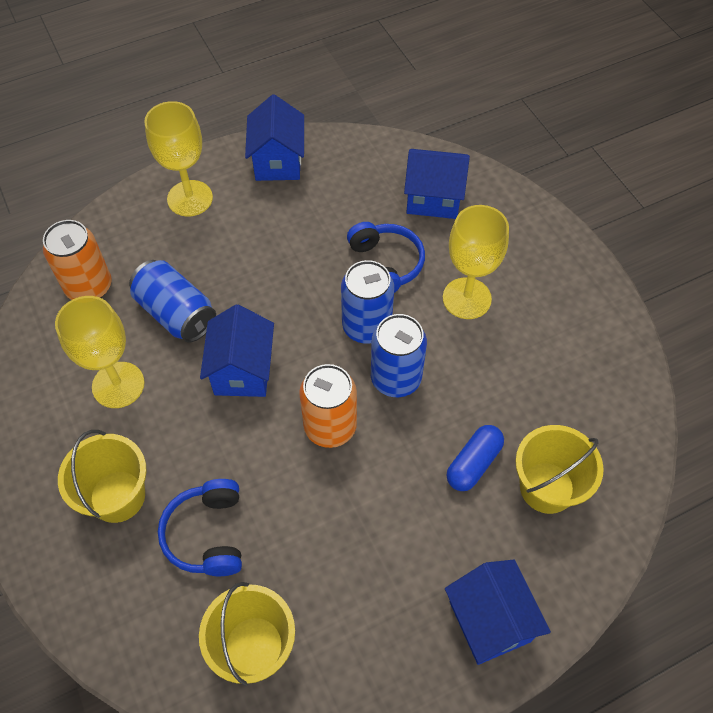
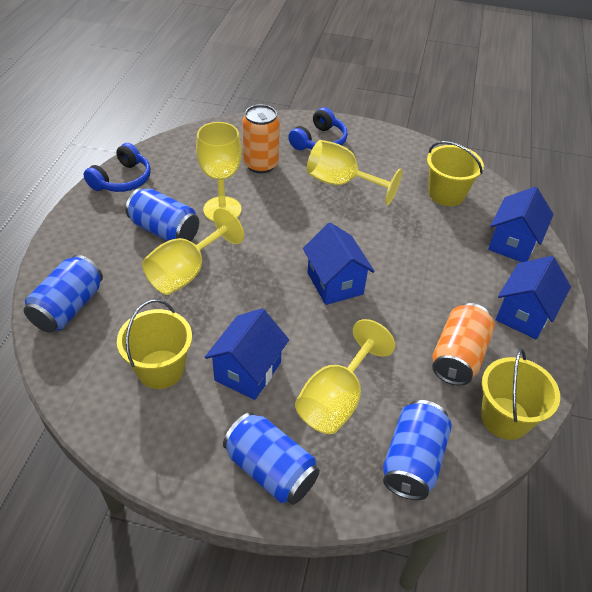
blue can: [129,260,216,342] [341,260,394,344] [371,314,427,397] = 3 -> [24,255,103,333] [125,188,199,241] [223,412,320,505] [383,400,452,500] = 4
blue capsule: [447,425,504,491] = 1 -> none = 0
yellow goblet: [55,296,145,408] [144,101,213,216] [443,205,509,319] = 3 -> [142,208,244,295] [196,122,242,221] [295,319,395,434] [307,140,402,205] = 4

